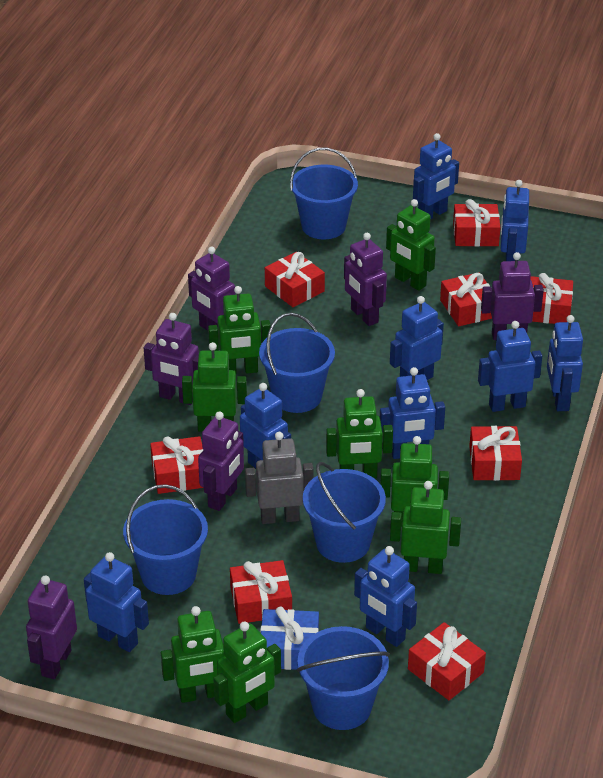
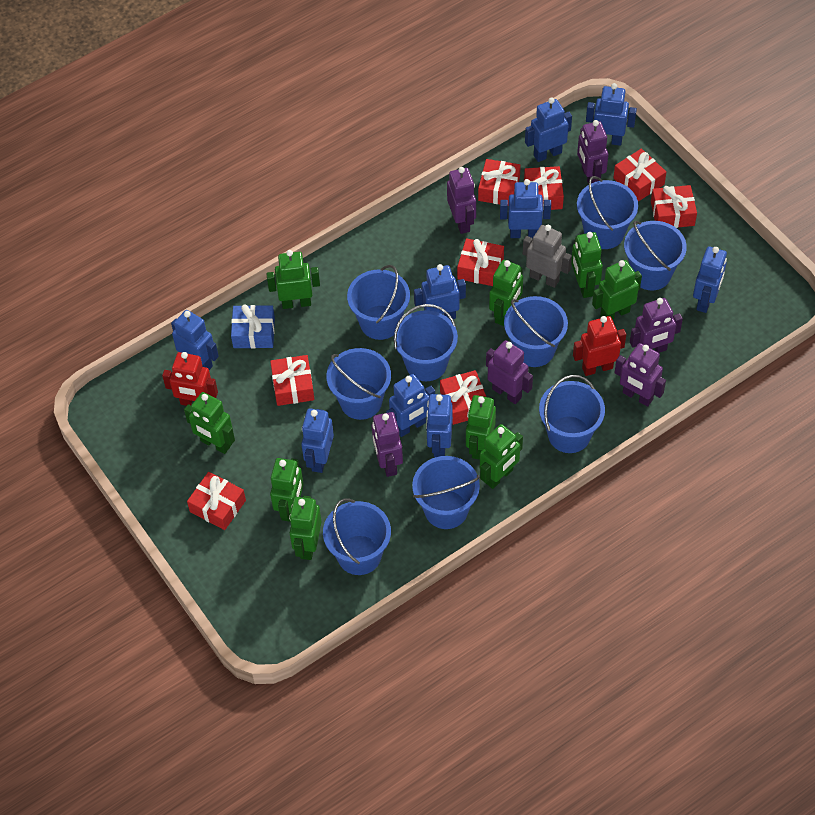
blue bucket: [123,484,208,595] [259,313,335,413] [290,148,358,239] [297,626,390,730] [303,462,386,563] = 5 -> [323,498,391,575] [326,348,391,420] [347,265,410,340] [394,304,458,381] [412,456,480,529] [504,296,568,367] [539,375,605,453] [577,176,638,249] [624,221,687,290] = 9
green robot: [161,606,225,703] [182,342,247,432] [208,286,271,373] [213,621,281,723] [326,389,393,478] [381,436,449,527] [386,199,436,291] [390,481,461,574] = 8 -> [184,392,235,454] [267,250,320,309] [270,458,304,522] [289,496,322,560] [466,395,496,460] [480,424,523,489] [489,260,523,326] [571,232,603,298] [592,260,642,320] = 9
red robot: none = 0 -> [162,352,218,406] [573,316,626,376] = 2

